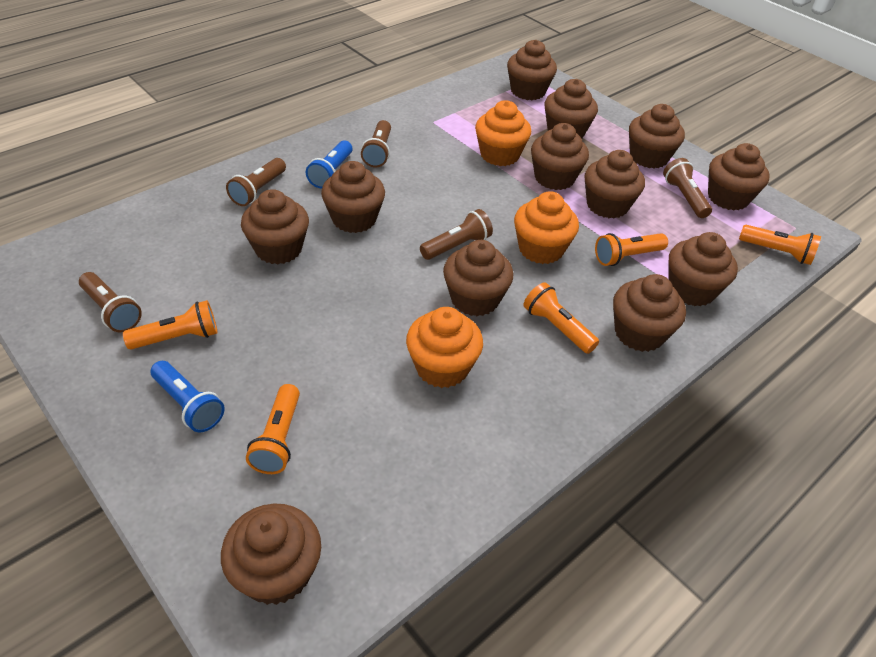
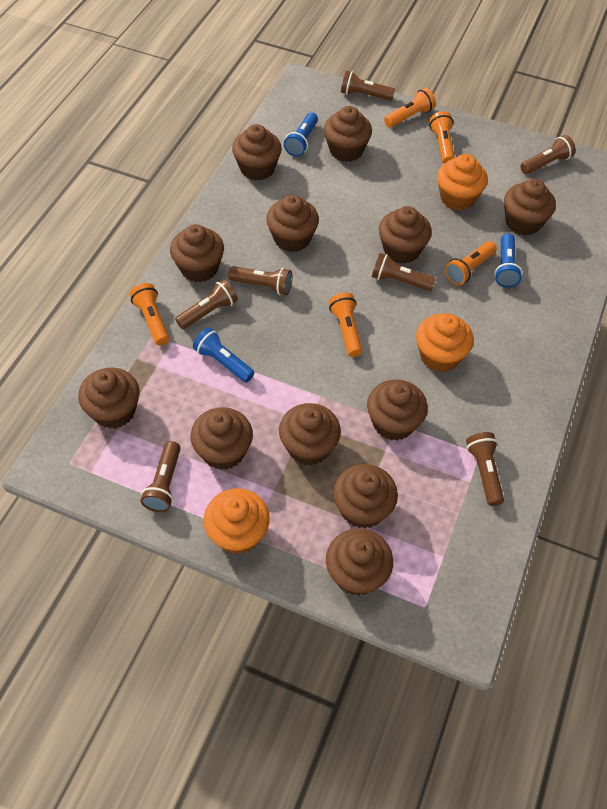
blue flashlight: [151,361,225,433] [306,140,353,189] = 2 -> [193,328,255,383] [284,112,318,157] [494,233,522,288] = 3
brown flashlight: [79,272,142,332] [226,158,286,206] [361,120,391,167] [420,209,493,260] [663,158,712,218] = 5 -> [141,441,181,512] [175,279,238,329] [228,266,292,295] [341,71,395,101] [372,253,436,291] [466,432,504,506] [520,135,576,174] = 7

